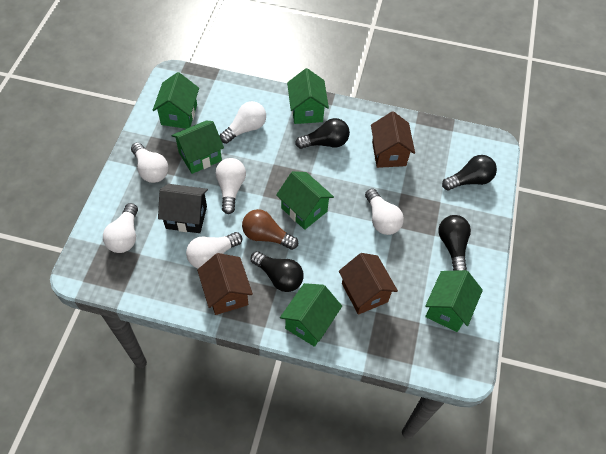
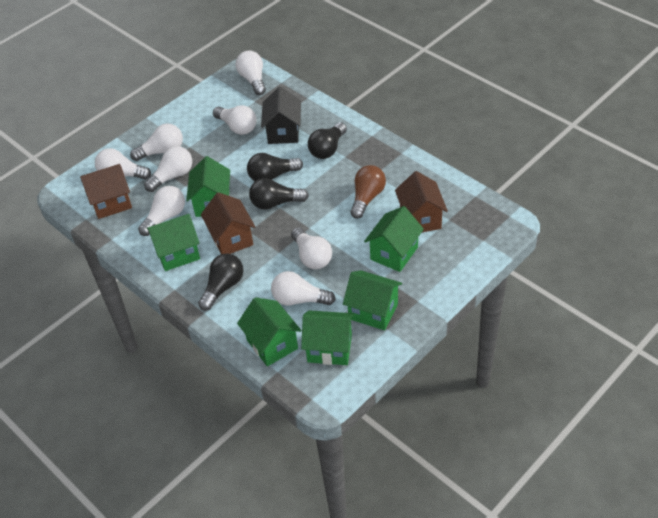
white light bulb: [103,203,138,253] [131,142,169,183] [186,232,243,269] [216,158,246,214] [219,101,266,144] [365,188,404,235] = 6 -> [95,148,151,180] [130,123,183,161] [138,186,185,236] [144,146,192,192] [213,105,256,135] [236,51,266,95] [271,271,336,305] [291,227,332,269] = 8

